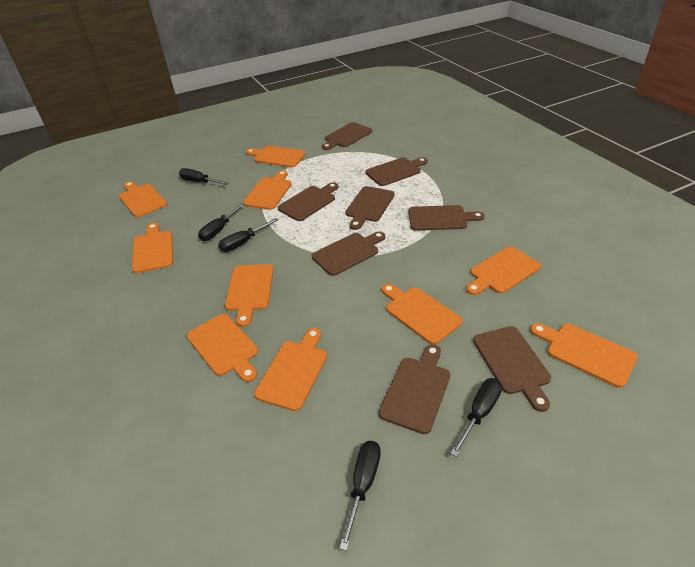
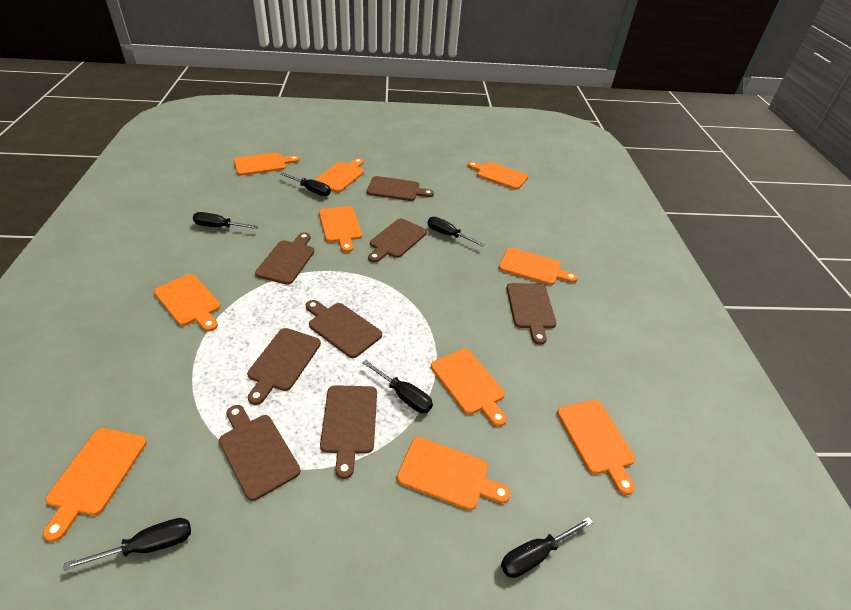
black screwdriver: [179,168,228,185] [198,203,245,241] [218,218,278,252] [339,441,381,551] [450,378,502,457] = 5 -> [63,518,191,571] [193,212,259,229] [281,173,331,196] [362,360,433,413] [428,217,485,246] [501,517,593,578] = 6

